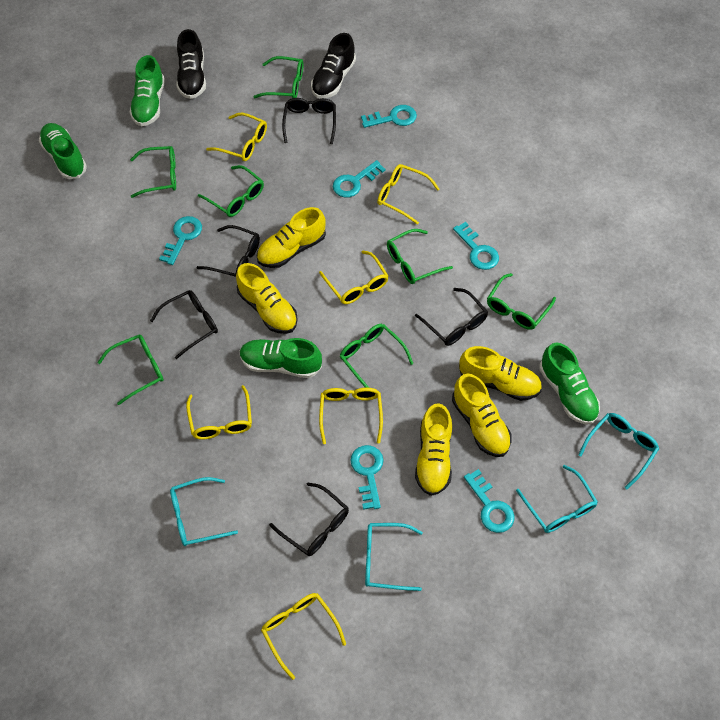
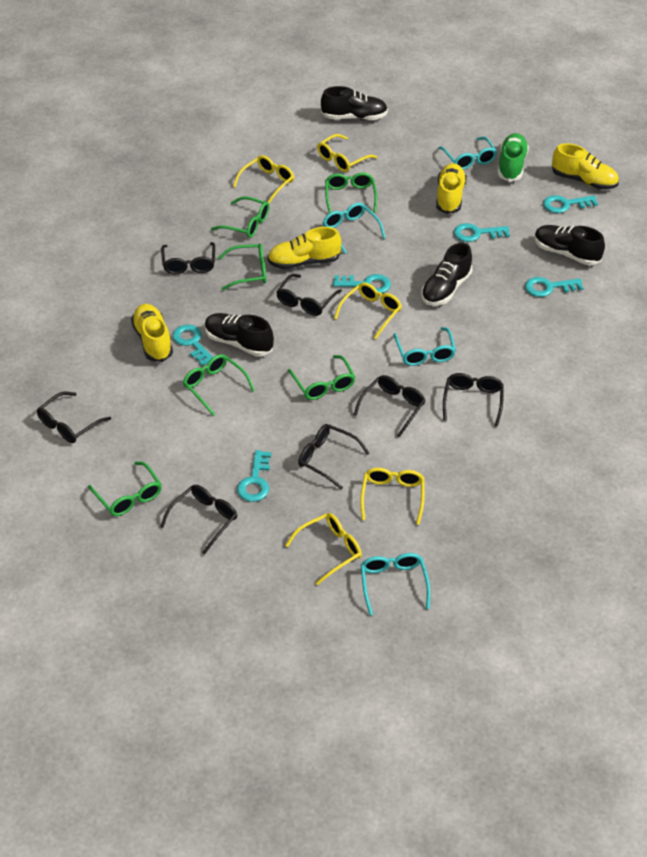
black glasses: [150,290,218,359] [196,225,260,277] [269,482,349,556] [282,98,336,144] [415,288,488,346] = 5 -> [37,392,111,443] [160,485,237,555] [161,242,215,275] [276,274,342,316] [298,424,370,490] [354,375,426,437] [443,373,504,427] = 7
black shoe: [177,29,206,99] [311,33,356,98] = 2 -> [205,313,274,356] [321,86,388,120] [421,243,472,306] [534,225,605,265] = 4
green glasses: [97,335,164,405] [130,146,176,198] [198,165,264,217] [253,56,303,98] [340,324,414,388] [387,229,453,284] [487,273,556,330] = 7 -> [88,462,162,516] [183,354,255,416] [211,196,269,238] [218,244,266,290] [288,355,355,400] [325,172,377,213] = 6
green shoe: [39,123,87,179] [130,55,165,126] [239,338,322,378] [539,343,600,424] = 4 -> [498,133,529,182] = 1
yellow glasses: [186,385,252,439] [206,113,267,161] [261,593,346,680] [319,250,389,304] [319,388,383,444] [377,164,439,225] = 6 -> [233,155,294,203] [285,513,362,585] [317,134,377,172] [334,282,402,339] [360,468,425,525] = 5
yellow shoe: [236,263,298,334] [257,207,326,268] [415,403,452,496] [452,374,512,457] [459,346,542,401] = 5 -> [131,304,173,362] [267,227,341,269] [436,163,467,214] [552,143,619,189] = 4

